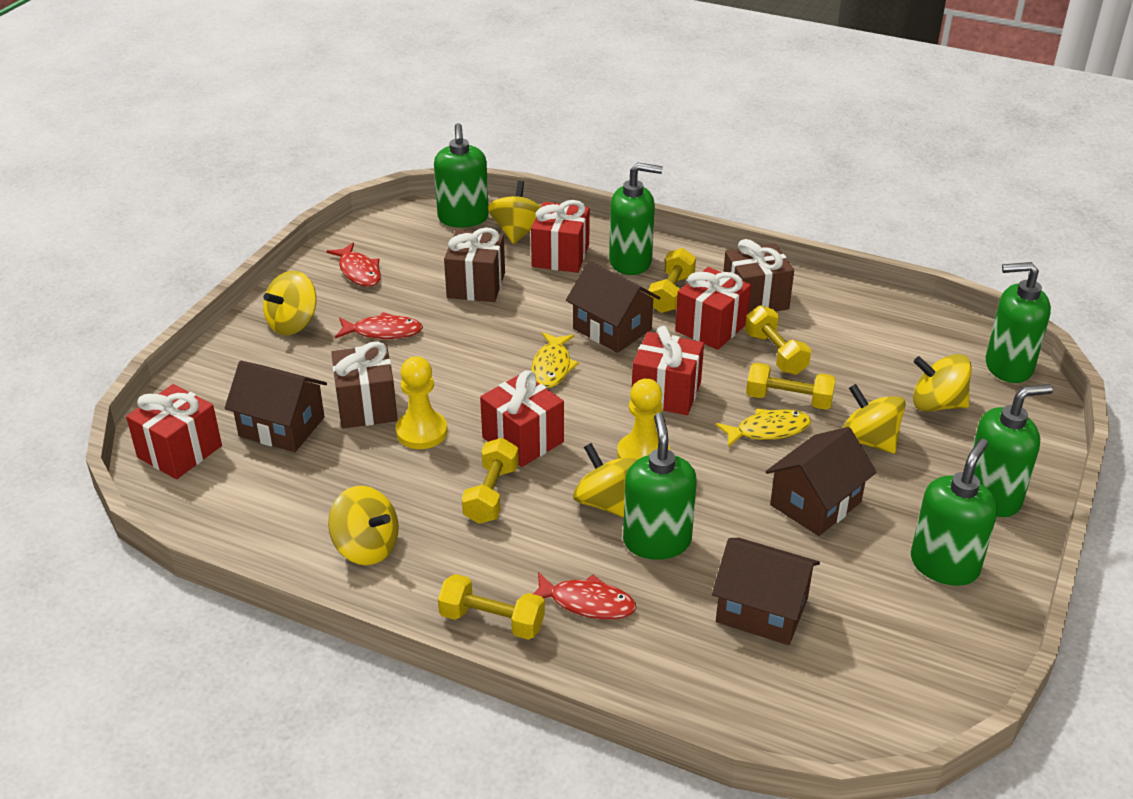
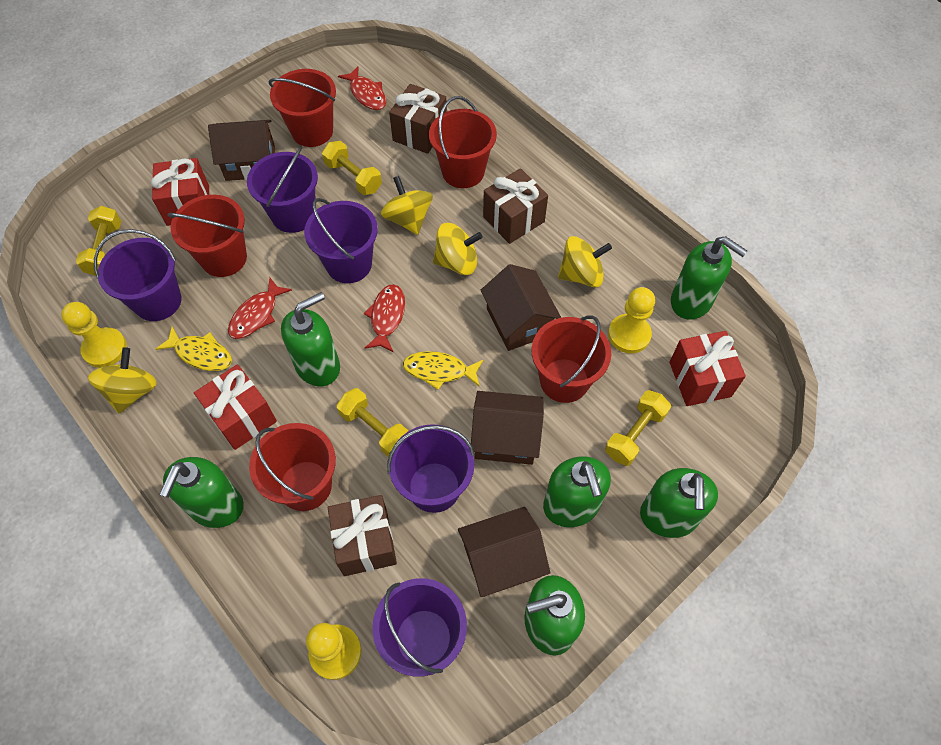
purple bucket: none = 0 -> [94,229,181,321] [247,147,318,233] [304,198,378,283] [372,578,467,677] [387,424,475,513] = 5
red bucket: none = 0 -> [168,195,247,277] [249,423,336,511] [269,69,336,147] [429,96,497,188] [532,315,611,403] = 5
red gift: [126,384,222,479] [480,370,564,467] [531,200,590,273] [632,326,704,415] [675,267,751,350] = 5 -> [151,158,209,226] [194,364,277,450] [669,331,746,406] = 3
yellow dumbbell: [438,574,545,640] [462,438,519,524] [648,248,696,313] [745,305,811,375] [746,363,836,410] = 5 -> [76,206,121,276] [322,141,382,195] [337,388,408,457] [605,390,671,466] = 4
yellow pawn: [395,356,448,449] [617,378,670,459] = 2 -> [61,302,127,368] [306,623,361,680] [608,287,655,353] = 3
yellow spinning top: [263,271,317,335] [328,486,399,565] [488,181,541,244] [573,443,638,518] [843,384,906,454] [913,354,972,412] = 6 -> [88,347,157,414] [380,176,433,235] [433,223,483,275] [558,236,612,287] = 4

